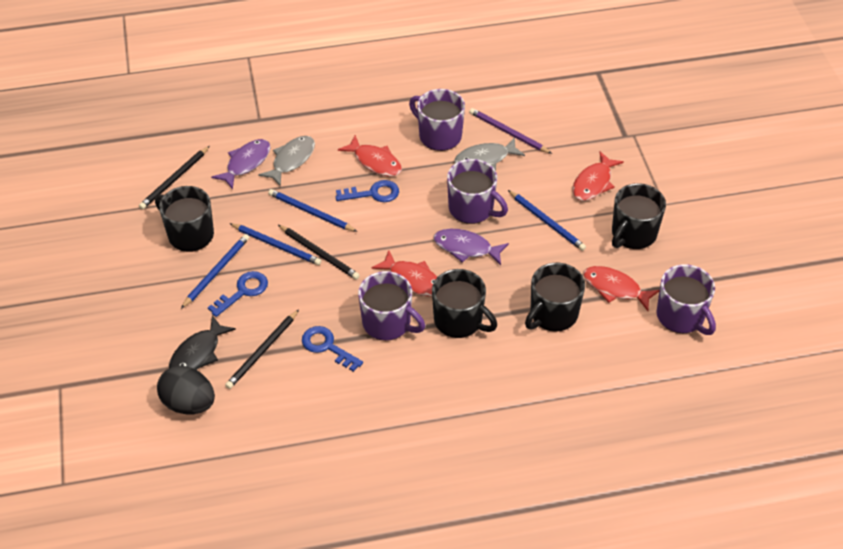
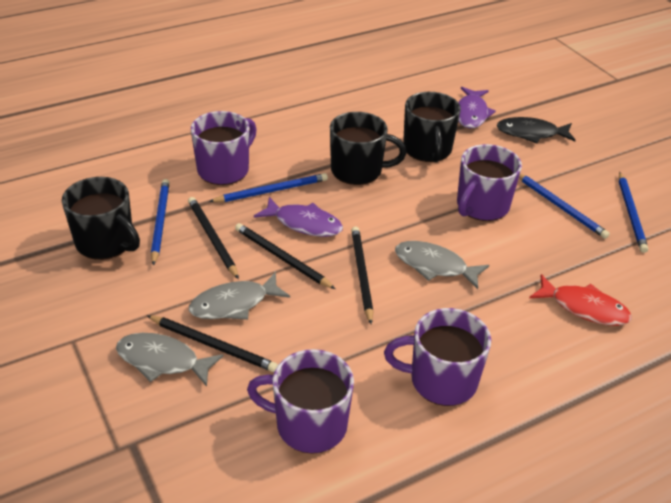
black egg: [157,366,215,414] = 1 -> none = 0
black mug: [155,186,214,252] [432,269,497,338] [525,263,585,332] [612,183,666,249] = 4 -> [62,177,140,260] [330,112,407,185] [403,92,461,162] = 3
black pencil: [139,146,210,209] [225,310,299,389] [278,225,360,280] = 3 -> [147,315,278,372] [188,197,239,279] [235,223,335,289] [351,227,373,324] = 4
blue key: [208,271,268,317] [302,326,363,372] [335,180,399,202] = 3 -> none = 0
grey fish: [258,136,315,187] [454,137,525,171] = 2 -> [116,333,224,387] [189,272,290,320] [395,241,489,289] = 3
purple pencil: [469,108,552,154] = 1 -> none = 0
red fish: [338,135,402,177] [372,251,437,297] [572,151,624,201] [583,266,660,311] = 4 -> [529,274,632,326] = 1

